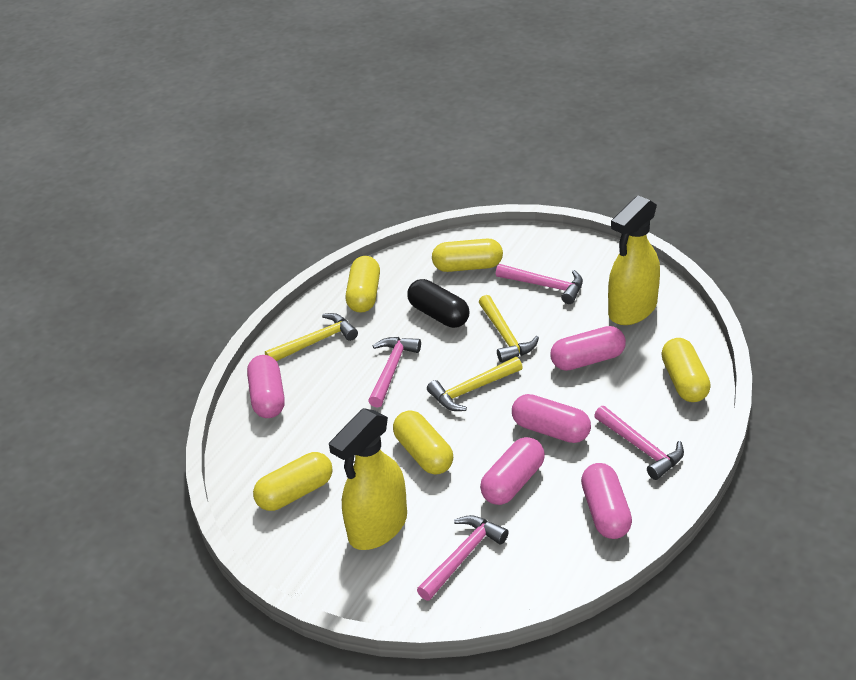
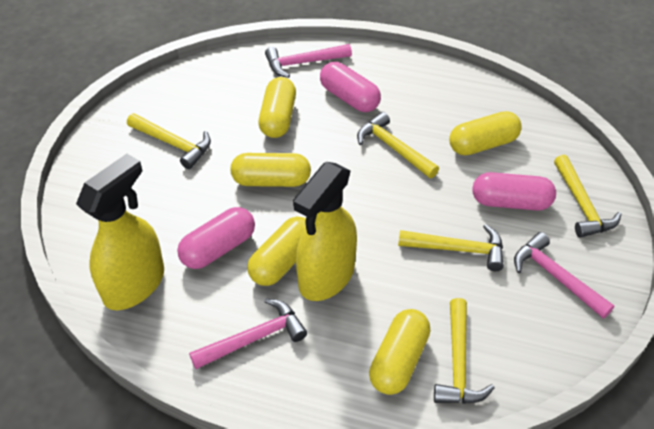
black capsule: [407,279,469,328] = 1 -> none = 0
pink capsule: [247,355,285,418] [480,437,545,505] [512,394,591,443] [550,326,626,371] [581,463,632,539] = 5 -> [177,207,255,269] [320,62,381,112] [472,172,556,211] = 3
pink hammer: [368,337,421,407] [417,515,509,601] [496,264,583,304] [594,406,684,480] = 4 -> [189,298,307,369] [265,44,352,78] [514,232,614,319] = 3
yellow hammer: [265,313,358,361] [427,357,523,411] [479,295,539,363] = 3 -> [127,113,211,169] [357,112,439,178] [398,224,504,271] [434,298,494,404] [554,155,622,238] = 5

